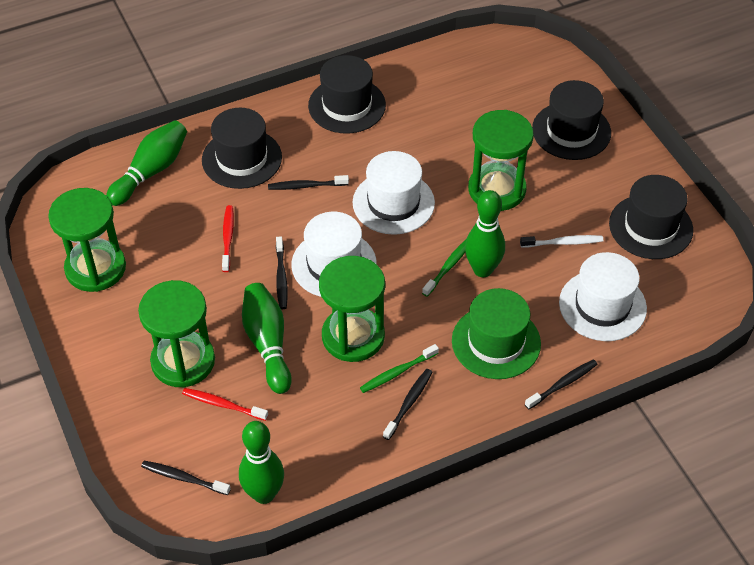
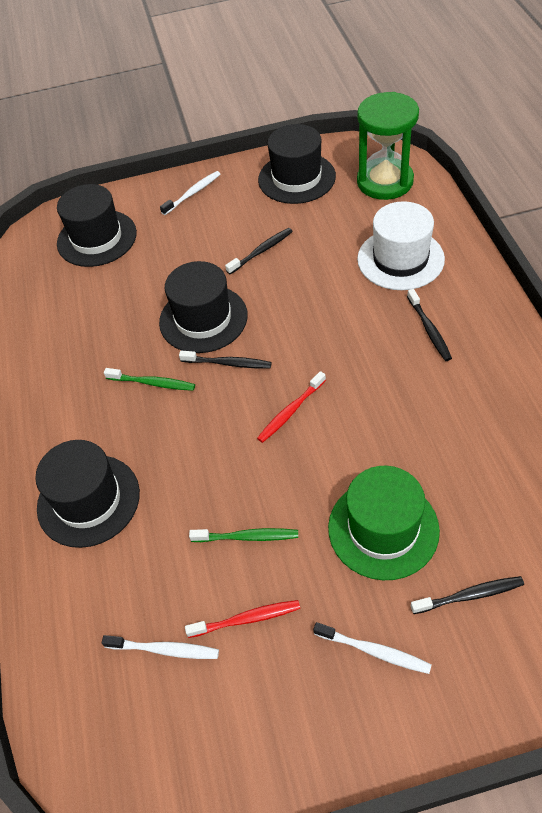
black toothbrush: [141,461,231,495] [268,175,349,190] [276,237,288,309] [383,369,432,440] [525,359,598,409] = 5 -> [179,351,271,368] [225,228,293,274] [407,289,452,361] [411,576,524,614] = 4
green bowling pin: [106,120,187,206] [239,421,284,504] [242,283,292,394] [465,190,505,277] = 4 -> none = 0
green hourglass: [48,188,126,292] [138,280,215,388] [319,256,385,362] [468,110,534,211] = 4 -> [357,92,419,200] = 1
white hat: [291,212,377,297] [352,151,435,235] [559,252,647,341] = 3 -> [357,201,445,290] = 1
white toothbrush: [520,235,603,247] = 1 -> [102,635,219,659] [160,171,220,215] [313,622,432,674] = 3

